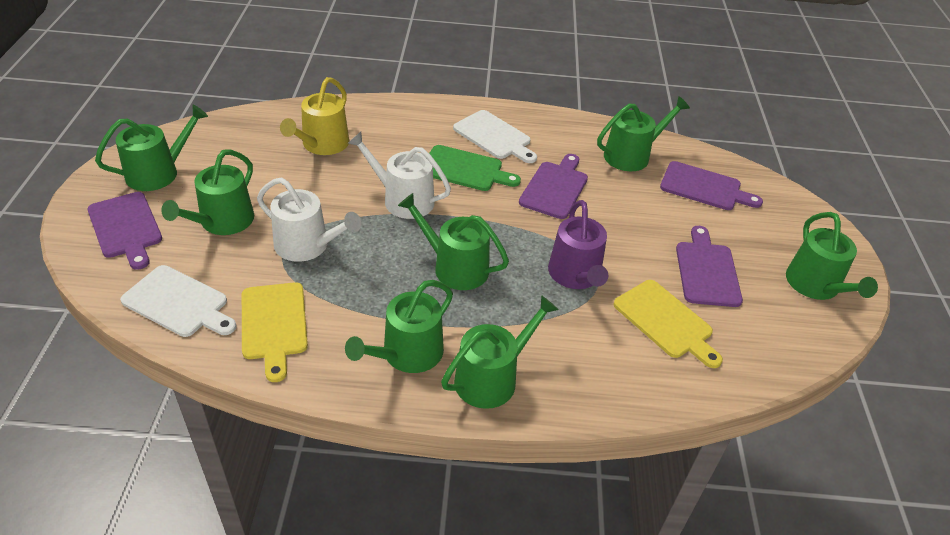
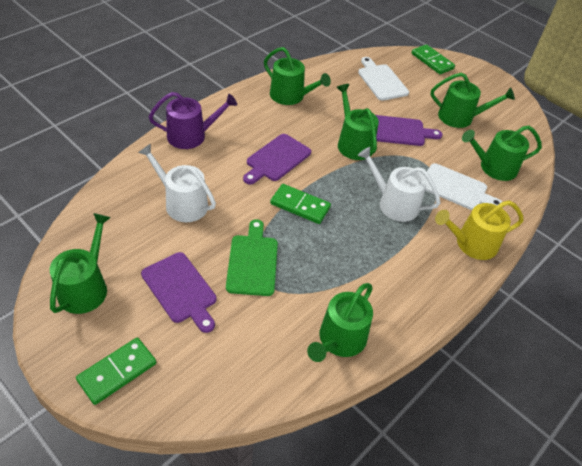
green domino: none = 0 -> [76,338,156,405] [270,184,331,224] [412,44,455,74] = 3
green watering can: [95,105,208,191] [161,149,254,235] [345,280,453,373] [398,193,509,290] [441,295,559,409] [597,96,690,171] [786,212,878,300] = 7 -> [50,213,111,314] [264,47,331,105] [307,283,373,362] [336,84,379,160] [431,73,515,128] [462,125,542,181] = 6
purple cutting board: [87,192,162,270] [519,154,588,219] [660,161,763,210] [676,226,743,307] = 4 -> [141,252,217,333] [243,134,311,184] [376,115,443,146] = 3
yellow cutting board: [242,282,308,382] [613,280,723,368] = 2 -> none = 0

